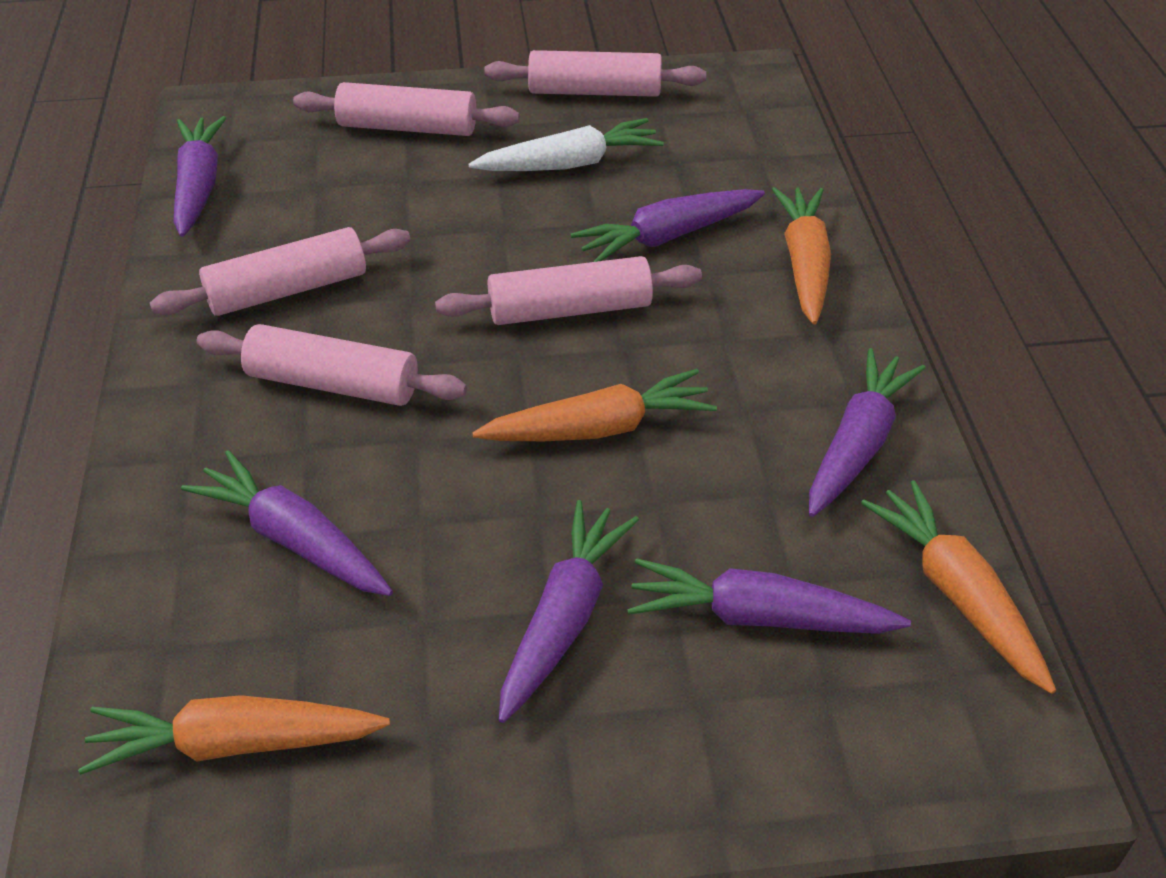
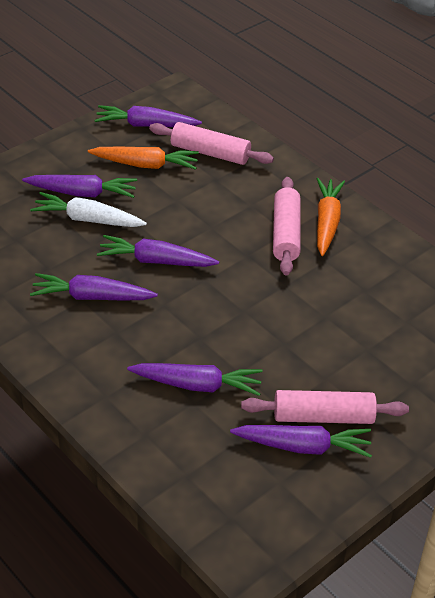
orange carrot: [78,695,390,775] [472,369,717,441] [772,187,831,325] [861,480,1056,694] = 4 -> [88,147,199,170] [317,178,345,256] = 2
pink rolling pin: [150,227,411,316] [197,324,467,406] [293,82,520,136] [435,256,702,325] [484,50,706,97] = 5 -> [149,122,274,165] [241,390,409,424] [273,177,300,275] = 3

